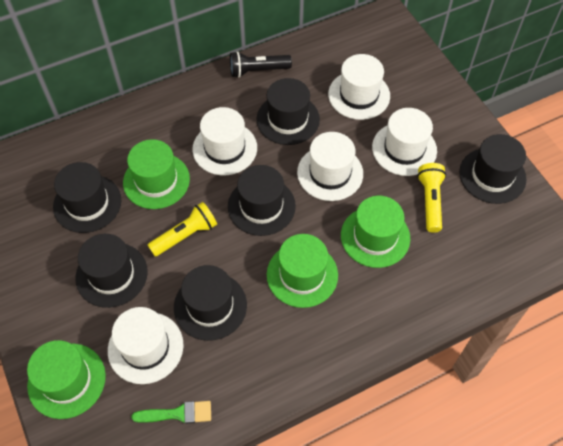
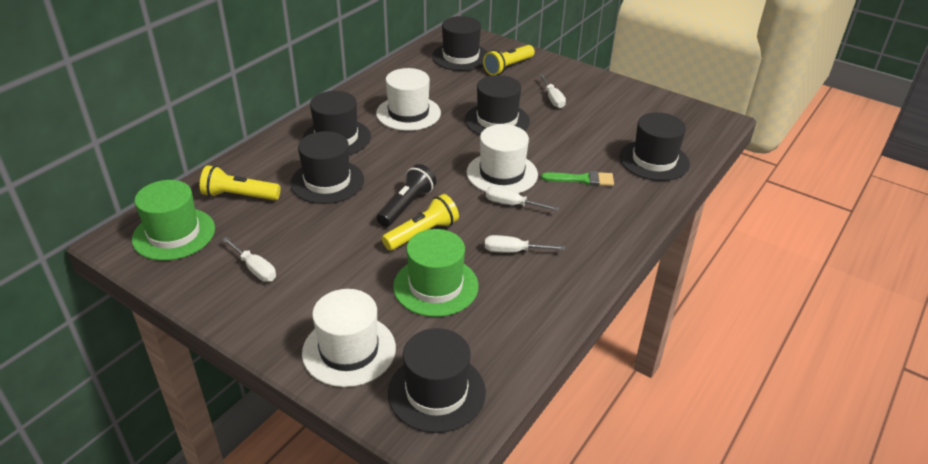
green hat: [27,340,106,419] [123,139,190,209] [267,234,338,308] [341,196,410,268] = 4 -> [132,180,215,261] [393,229,479,317] = 2
white hat: [108,307,184,384] [192,107,257,175] [297,132,363,201] [328,54,390,120] [372,108,437,176] = 5 -> [302,289,396,387] [376,68,441,131] [466,124,538,193] = 3
white screwdriver: none = 0 -> [222,237,276,282] [485,235,565,253] [486,186,559,211] [539,74,566,108] = 4
yellow flashlight: [148,202,217,256] [417,163,446,233] = 2 -> [200,165,280,200] [382,194,459,251] [483,45,535,75] = 3

